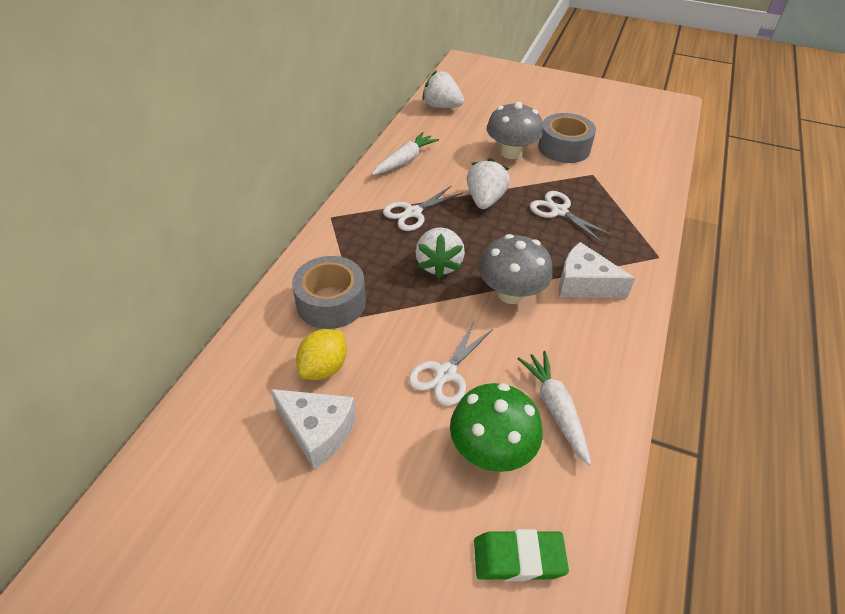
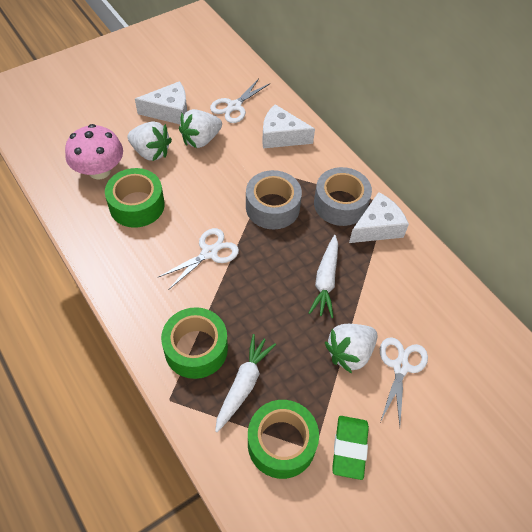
green mushroom: [450,383,543,472] = 1 -> none = 0
green tape: none = 0 -> [105,168,165,228] [161,307,228,379] [248,400,319,479] = 3
grey mushroom: [479,234,553,304] [487,102,543,159] = 2 -> none = 0
pink mushroom: none = 0 -> [65,124,123,179] = 1
white cheese: [270,389,356,469] [559,242,635,298] = 2 -> [135,81,187,124] [262,104,315,148] [349,192,409,243] = 3
yellow lemon: [296,329,347,380] = 1 -> none = 0

